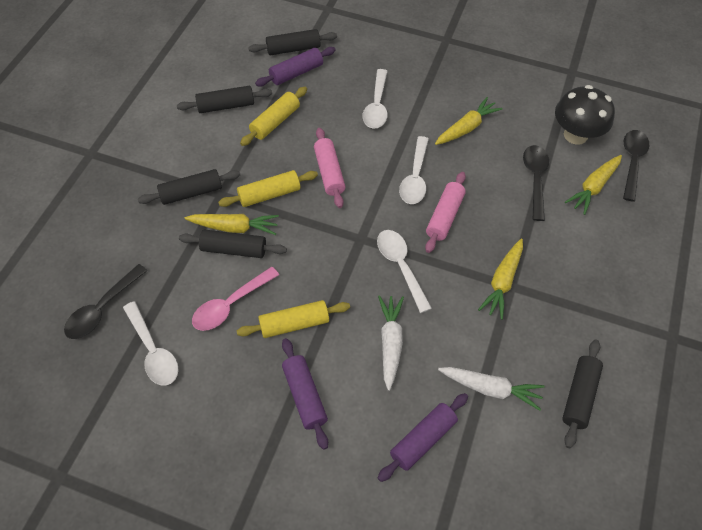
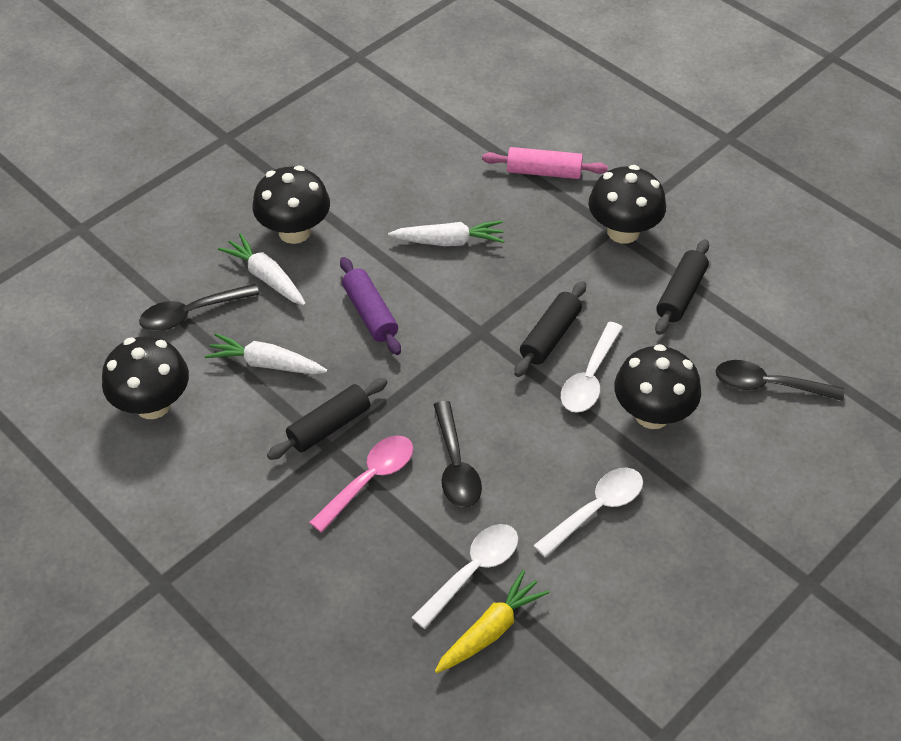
black mushroom: [555,85,615,145] = 1 -> [102,336,189,419] [252,166,330,244] [588,165,666,244] [614,344,701,429] = 4
black rolling pin: [138,169,240,205] [177,86,272,113] [179,229,287,258] [248,29,337,55] [562,339,603,448] = 5 -> [267,378,388,460] [514,281,586,377] [655,239,709,335] = 3
pink rolling pin: [314,128,345,208] [425,172,466,253] = 2 -> [482,147,608,179] = 1
purple rolling pin: [255,47,336,87] [282,338,328,450] [378,393,468,482] = 3 -> [340,257,401,355] = 1
white carrot: [378,295,404,391] [438,367,545,411] = 2 -> [205,333,328,374] [218,233,306,305] [388,221,504,246] = 3
white spoon: [123,301,179,386] [363,69,388,128] [377,230,432,313] [399,136,429,204] = 4 -> [411,524,518,629] [533,468,643,558] [561,322,623,413] = 3
yellow carrot: [185,214,279,235] [435,97,503,145] [478,239,523,320] [565,155,622,215] = 4 -> [435,570,549,673] = 1
yellow rolling pin: [218,170,318,207] [237,300,350,338] [240,87,307,146] = 3 -> none = 0

